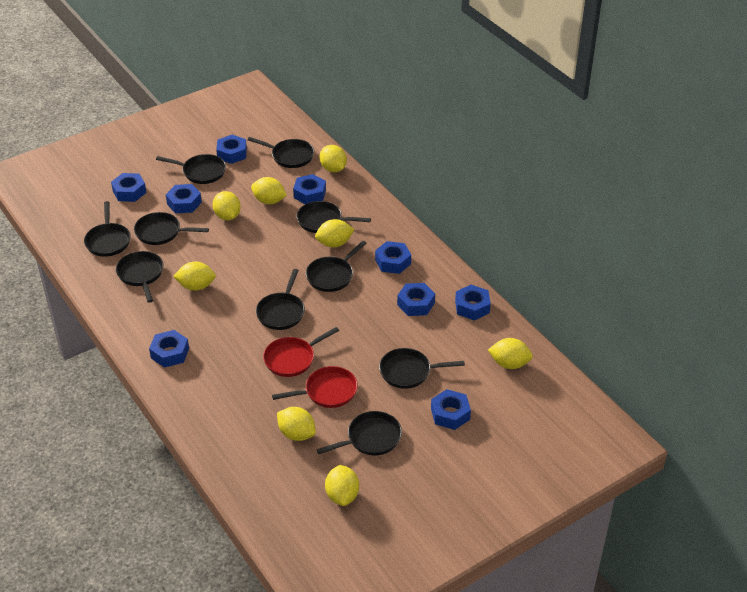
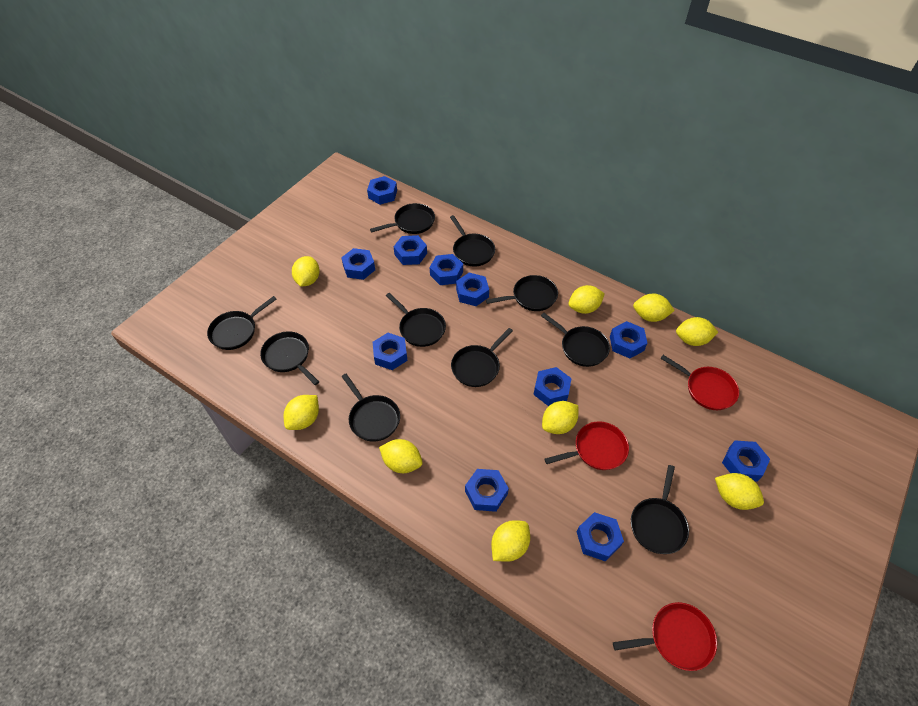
blue nut: [111,173,147,202] [149,330,189,368] [166,184,202,214] [216,135,247,164] [293,174,326,204] [375,241,411,274] [397,283,435,316] [431,389,471,430] [455,285,491,321] = 9 -> [341,248,375,280] [367,176,397,205] [373,333,408,370] [394,235,427,265] [430,254,463,285] [456,273,489,306] [465,469,509,512] [533,367,572,406] [577,512,624,561] [610,321,647,358] [722,441,770,482] = 11
red pan: [263,327,339,377] [272,366,358,408] = 2 -> [544,421,629,470] [613,602,717,671] [660,355,739,410] = 3
yellow lemon: [173,262,216,291] [213,191,241,220] [251,177,287,204] [277,407,316,441] [315,219,355,247] [319,145,347,172] [325,465,359,506] [488,338,533,369] = 8 -> [284,395,319,430] [292,256,320,286] [379,439,423,473] [491,520,530,562] [542,401,578,434] [568,285,605,314] [633,294,675,322] [676,317,718,346] [715,473,764,510] = 9

